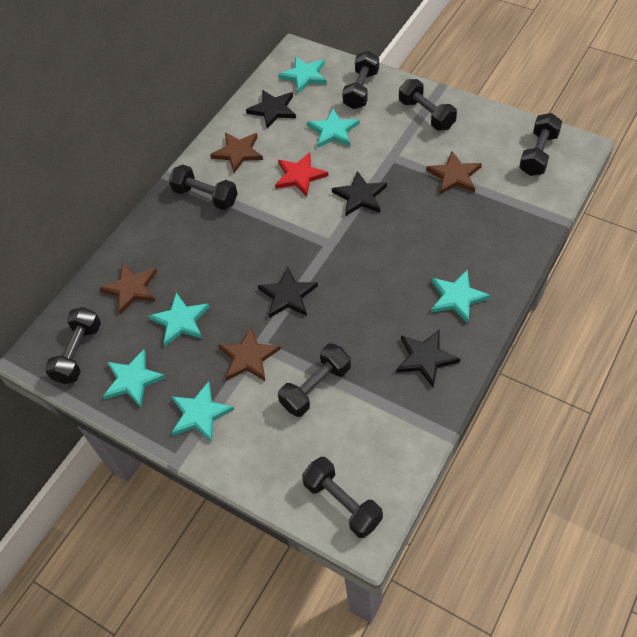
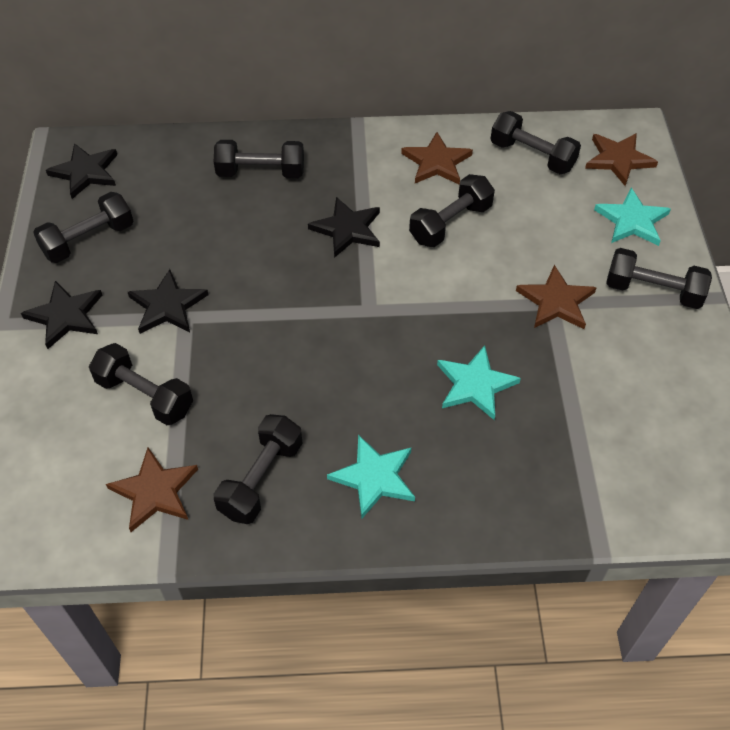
red star: [275,152,328,197] = 1 -> none = 0
turquoise star: [103,349,166,407] [149,292,209,346] [171,381,234,442] [278,56,327,94] [307,108,360,148] [431,269,491,324] = 6 -> [327,435,415,518] [437,345,521,420] [594,188,671,246] = 3

